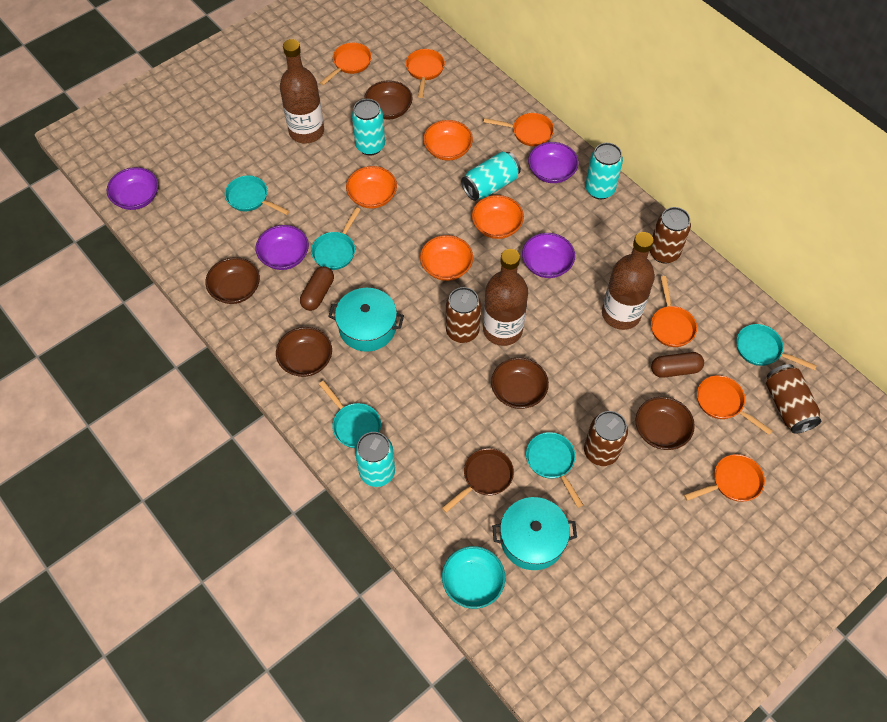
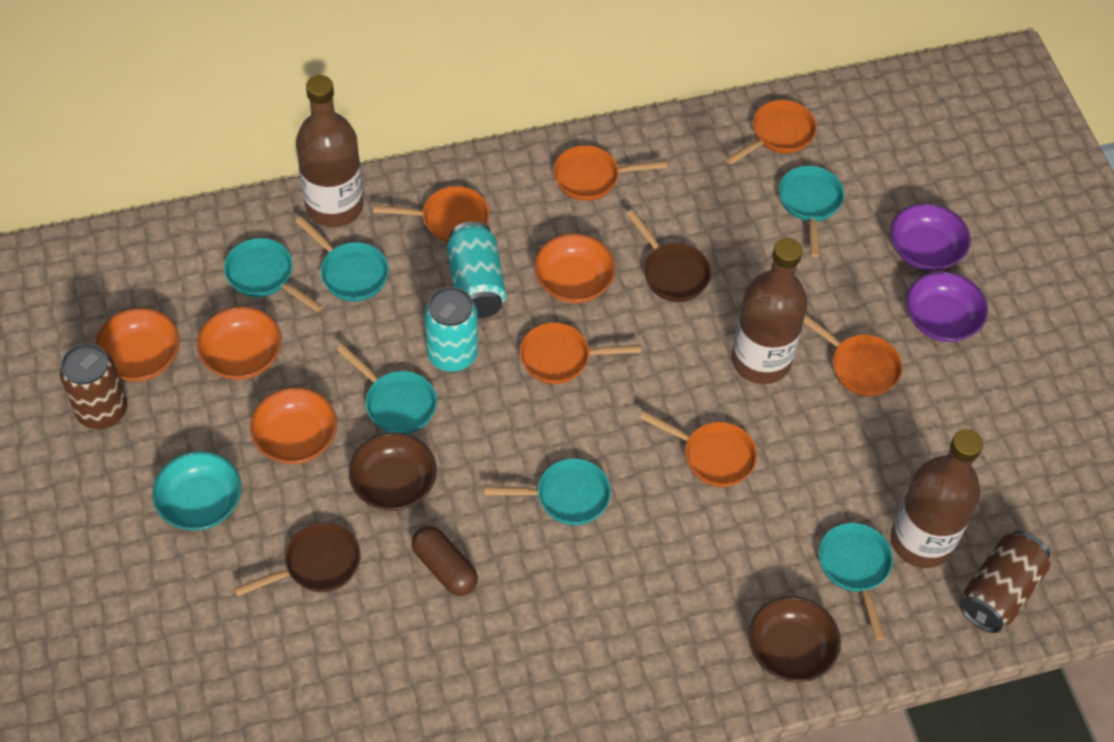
brown bowl: [205,257,260,304] [276,327,332,377] [364,80,413,120] [491,357,549,409] [635,397,695,450] = 5 -> [349,432,437,511] [749,596,841,682] = 2
brown can: [446,287,481,343] [584,411,628,466] [650,207,691,264] [766,364,821,434] = 4 -> [60,343,127,429] [960,531,1050,633] = 2
brown capsule: [300,266,334,311] [651,352,704,378] = 2 -> [412,526,478,596] = 1
brown pan: [442,448,514,513] = 1 -> [234,523,360,597] [626,209,711,302] = 2
purple bowl: [107,167,158,210] [256,225,309,270] [522,233,575,278] [528,142,579,183] = 4 -> [890,203,970,271] [906,271,988,342] = 2
turquoise can: [352,99,385,156] [355,432,395,487] [461,152,521,201] [585,143,623,199] = 4 -> [424,286,478,372] [447,221,506,318] = 2
turquoise pan: [225,175,290,215] [311,207,361,270] [319,381,381,448] [526,432,583,508] [736,324,817,370] = 5 -> [224,238,323,312] [295,216,389,301] [337,344,437,434] [484,458,611,525] [779,166,844,257] [819,523,893,640] = 6
turquoise pot: [328,288,404,352] [492,497,577,570] = 2 -> none = 0

